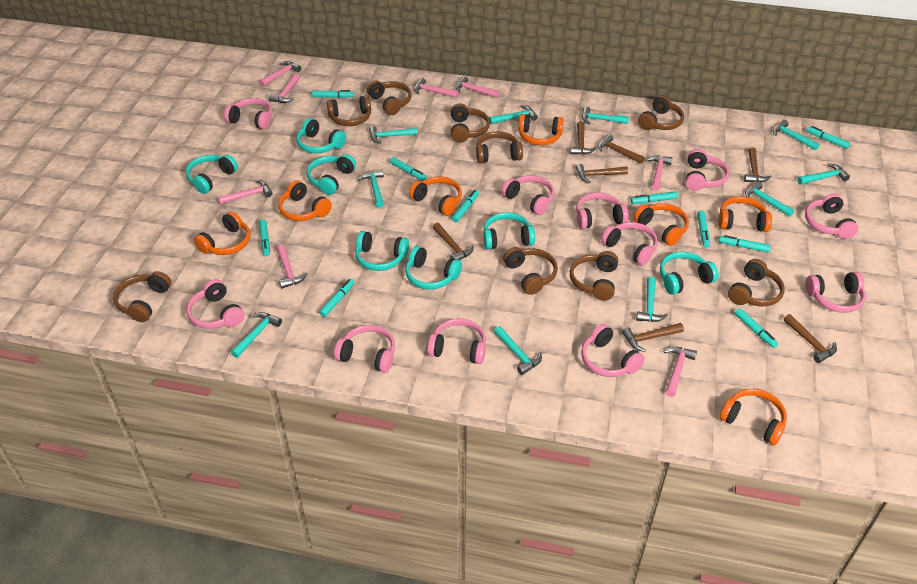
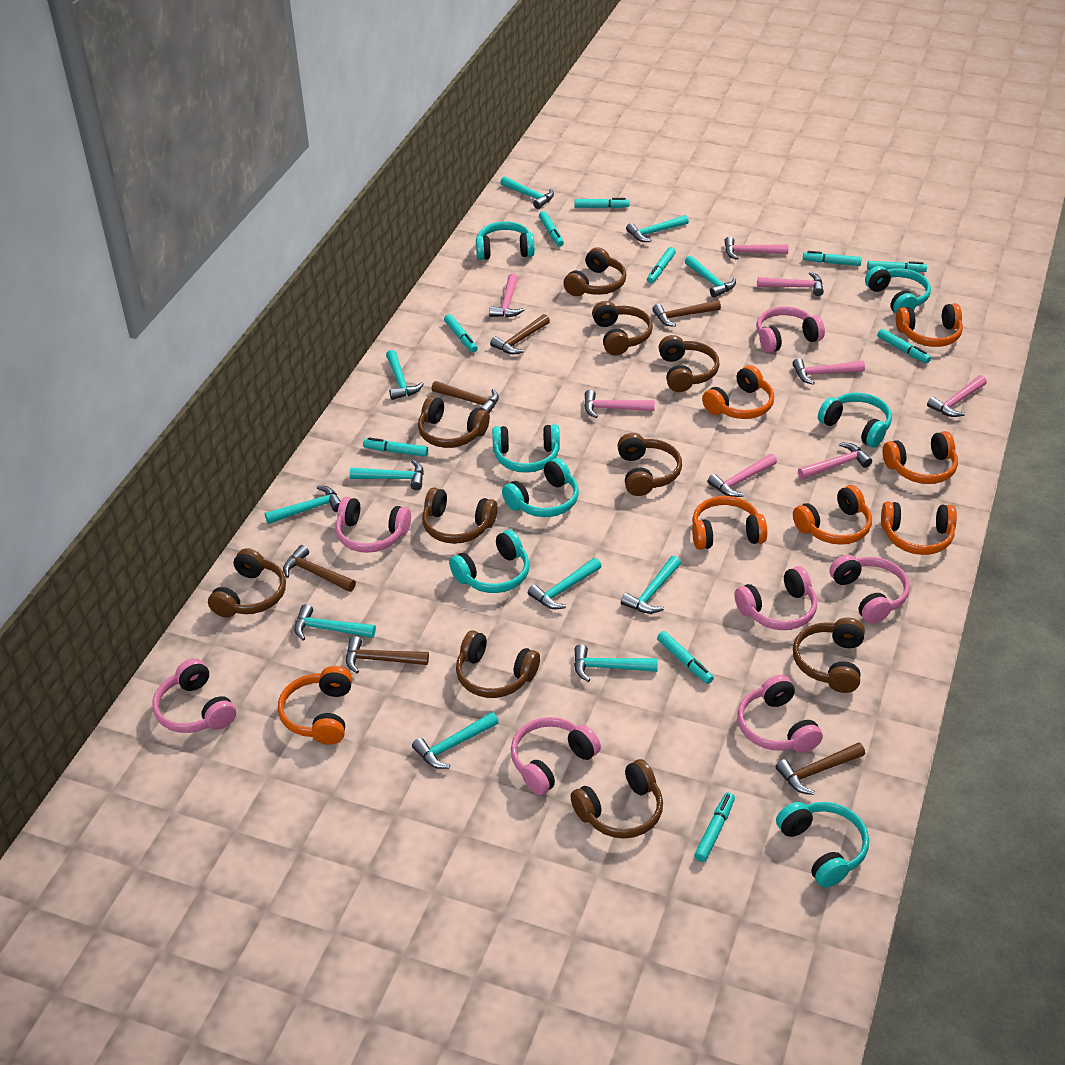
brown hammer: [432,223,474,260] [570,121,596,155] [576,164,628,183] [598,134,644,164] [622,323,684,352] [744,147,771,182] [784,314,837,363] = 7 -> [283,545,356,592] [346,636,429,673] [432,381,499,413] [490,314,550,354] [652,300,721,327] [776,742,865,795] = 6
brown headphones: [113,271,171,322] [327,95,371,126] [367,81,412,115] [451,103,490,143] [476,131,523,163] [503,247,558,295] [570,251,618,301] [638,95,684,130] [728,259,785,306] = 9 -> [208,548,286,618] [418,396,490,448] [422,487,498,544] [456,630,540,698] [563,247,627,296] [571,759,663,839] [592,301,653,355] [617,433,682,496] [659,335,720,392] [793,618,865,693] = 10
pink headphones: [187,279,244,329] [224,98,272,130] [334,325,395,373] [427,318,486,364] [501,175,554,215] [576,192,629,229] [581,324,645,377] [601,222,658,266] [685,149,729,191] [805,193,858,239] [805,272,866,313] = 11 -> [152,658,236,733] [335,497,411,553] [511,717,601,795] [734,566,817,630] [737,675,823,753] [756,306,825,353] [830,555,910,624] = 7
turquoise hammer: [231,312,282,358] [358,169,384,207] [369,126,418,144] [489,105,538,124] [494,326,542,375] [582,106,629,124] [636,276,668,322] [745,181,795,217] [773,120,820,151] [797,163,850,185] = 10 -> [265,486,341,524] [294,604,376,640] [350,460,424,490] [386,350,424,400] [412,712,499,769] [500,176,554,209] [528,558,602,609] [574,644,658,682] [621,556,681,614] [626,215,689,242] [685,255,736,298] = 11

